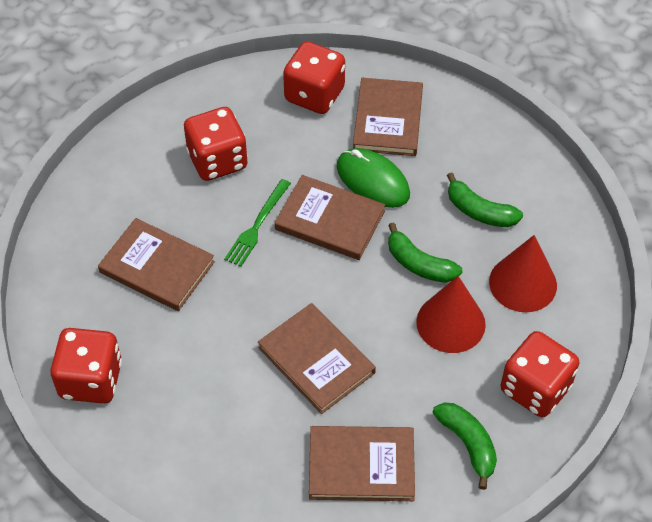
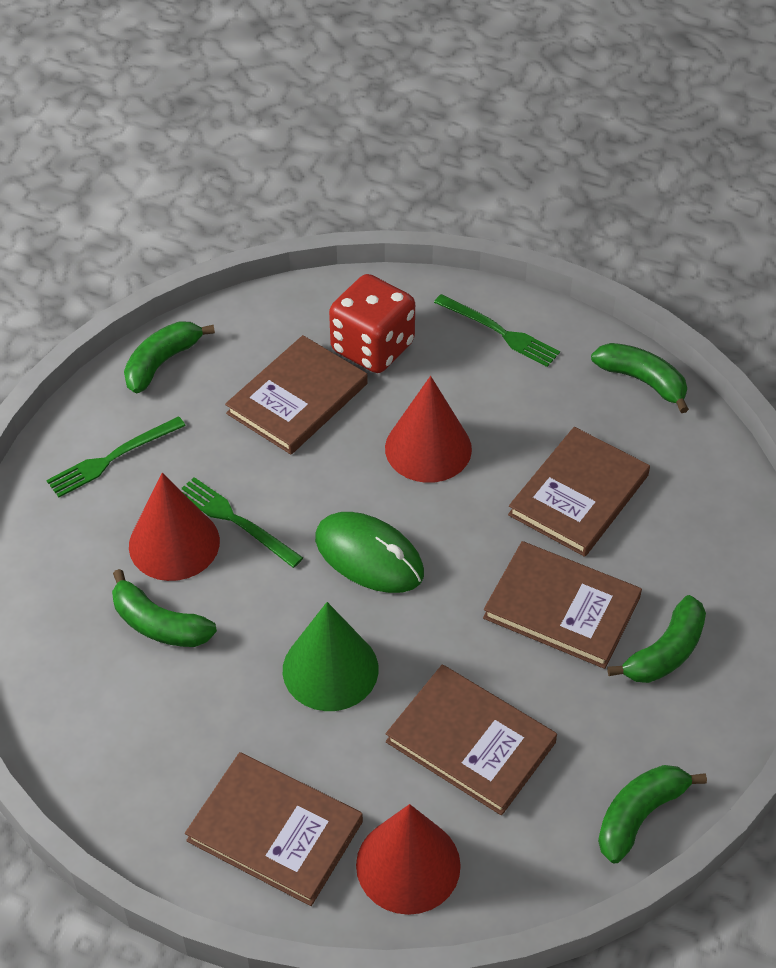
green banana: [388,222,462,283] [432,402,497,490] [447,172,523,227] = 3 -> [112,569,217,647] [124,321,215,393] [591,343,689,413] [598,765,707,863] [607,595,706,683] = 5
green cone: none = 0 -> [283,602,379,711] = 1
green fork: [224,179,291,267] = 1 -> [46,416,186,497] [182,477,303,568] [434,294,560,367] = 3
red cone: [416,276,486,353] [489,235,557,312] = 2 -> [129,473,220,581] [356,804,461,915] [385,376,472,483] = 3
red dice: [50,328,122,404] [184,107,248,181] [283,41,345,114] [501,331,579,417] = 4 -> [329,274,415,373] = 1

